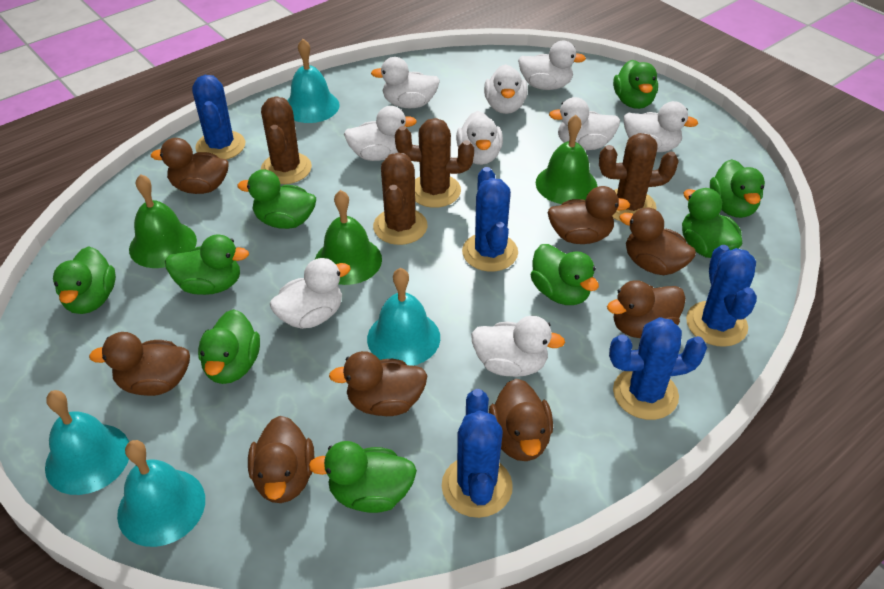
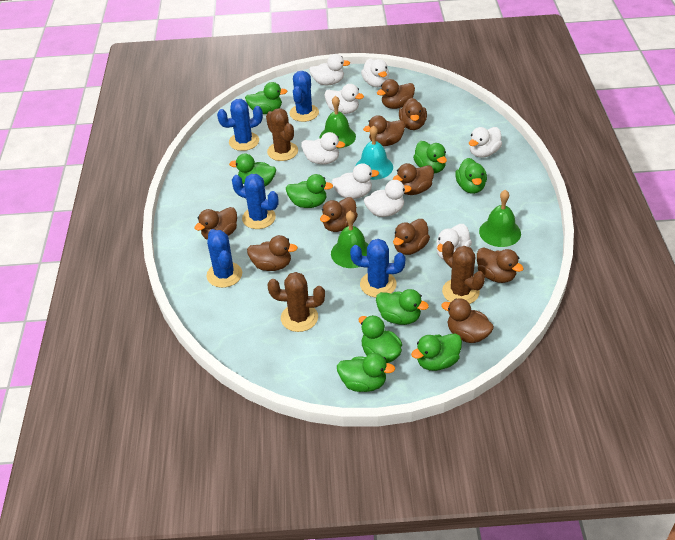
brown cactus: [261,96,312,184] [373,153,428,245] [395,118,474,208] [599,133,679,222] = 4 -> [266,108,298,161] [267,272,325,332] [442,241,485,304] = 3
brown duck: [89,332,190,396] [151,138,229,194] [248,416,314,503] [329,351,428,416] [489,379,553,461] [548,186,630,244] [607,280,686,338] [619,207,696,275] = 8 -> [194,207,237,240] [247,235,298,271] [320,197,358,232] [363,115,405,146] [377,79,415,109] [393,163,434,195] [393,219,430,255] [399,98,427,130] [441,298,494,343] [477,247,524,283] = 10
turquoise bell: [45,390,129,495] [117,440,205,547] [287,39,340,123] [367,268,440,366] = 4 -> [356,125,393,180] = 1
white duck: [270,258,351,329] [344,106,417,161] [371,57,440,108] [456,111,503,165] [471,316,565,377] [484,64,528,114] [518,41,586,90] [549,97,620,150] [624,101,698,152] = 9 -> [301,132,345,164] [309,54,350,85] [325,84,364,114] [332,163,379,199] [361,59,389,87] [364,180,412,217] [436,224,472,260] [469,127,502,158] = 8

